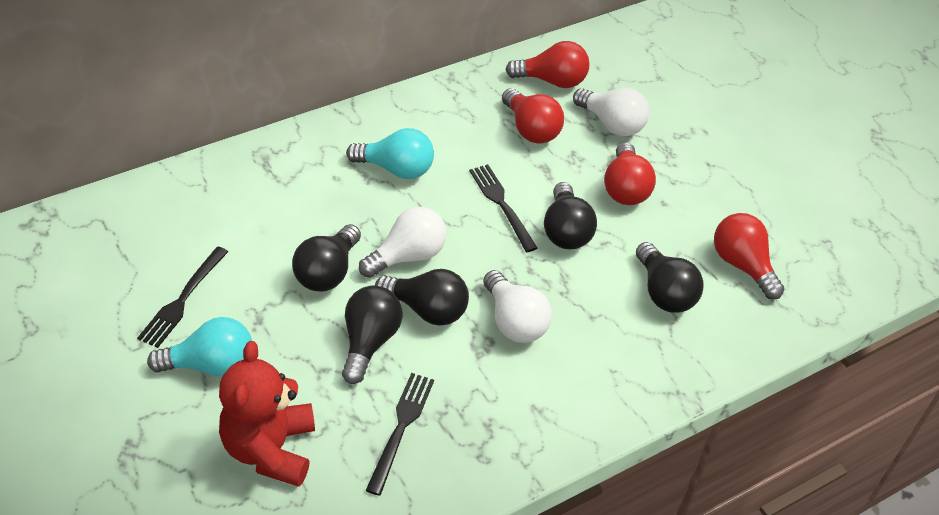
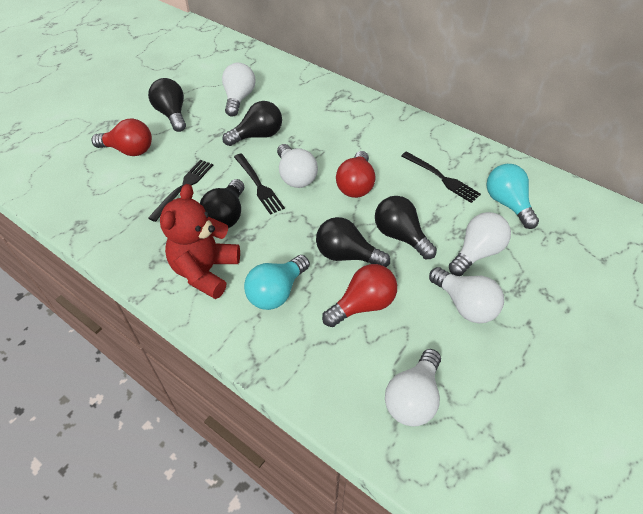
red light bulb: [502,88,564,143] [506,41,589,88] [604,142,656,205] [714,213,784,300] = 4 -> [91,118,152,156] [322,264,397,327] [336,151,375,198] = 3
white light bulb: [359,207,447,278] [483,270,552,343] [573,88,649,136] = 3 -> [222,63,256,116] [277,144,318,188] [385,349,441,426] [429,267,504,323] [449,212,511,276] = 5

